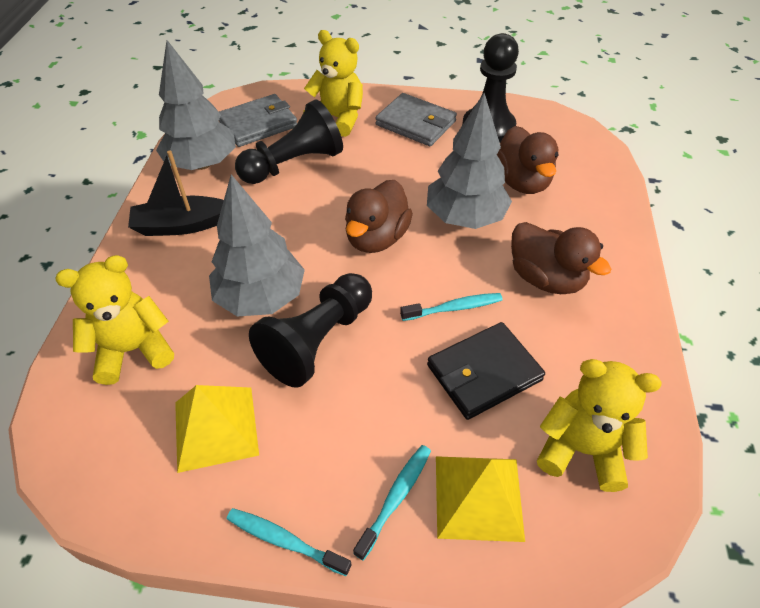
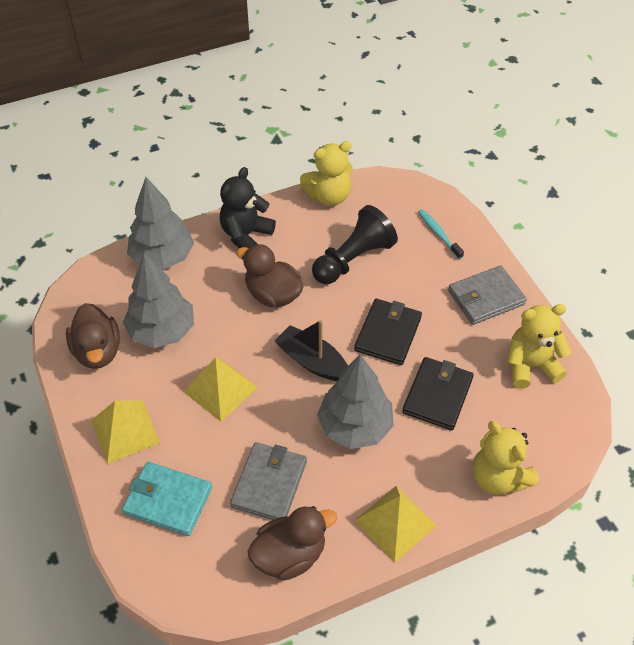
black pawn: [235,99,343,184] [249,273,372,388] [462,33,519,143] = 3 -> [312,205,398,284] = 1
black teddy bear: none = 0 -> [220,167,276,249] = 1
black wallet: [427,322,545,420] = 1 -> [354,299,422,365] [402,357,474,430] = 2
turquoise toothbrush: [227,508,351,576] [353,445,431,561] [400,293,503,321] = 3 -> [418,209,464,259] = 1
turquoise wallet: none = 0 -> [122,462,212,536] = 1
yellow pyramid: [175,385,259,473] [436,456,525,542] = 2 -> [91,400,160,464] [183,358,258,422] [354,486,436,563] = 3

